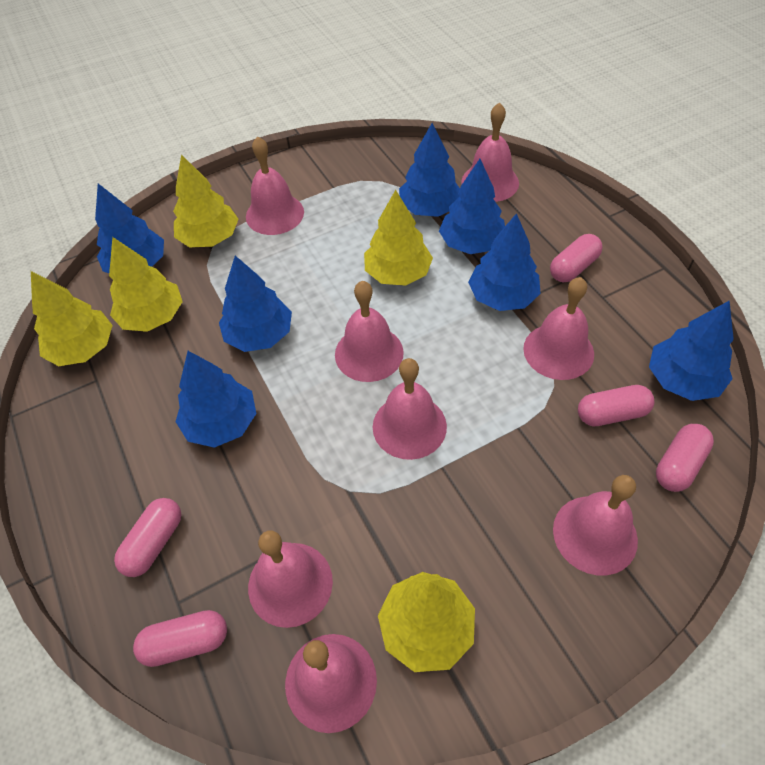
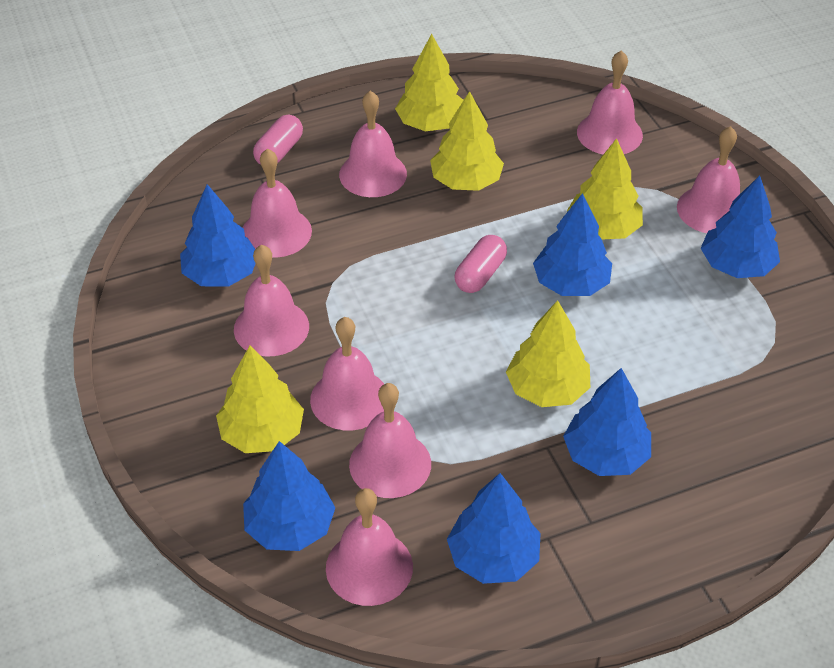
blue tree: [95,184,164,273] [175,351,256,448] [219,256,292,352] [399,123,460,217] [439,159,505,254] [468,213,541,311] [649,301,734,401] = 7 -> [180,184,256,286] [243,441,335,551] [447,473,541,584] [533,193,612,296] [563,368,651,476] [701,176,780,278] = 6
pink capsule: [114,498,181,577] [133,610,227,667] [550,234,603,282] [578,385,654,426] [656,424,714,492] = 5 -> [253,115,303,165] [455,235,507,293] = 2

